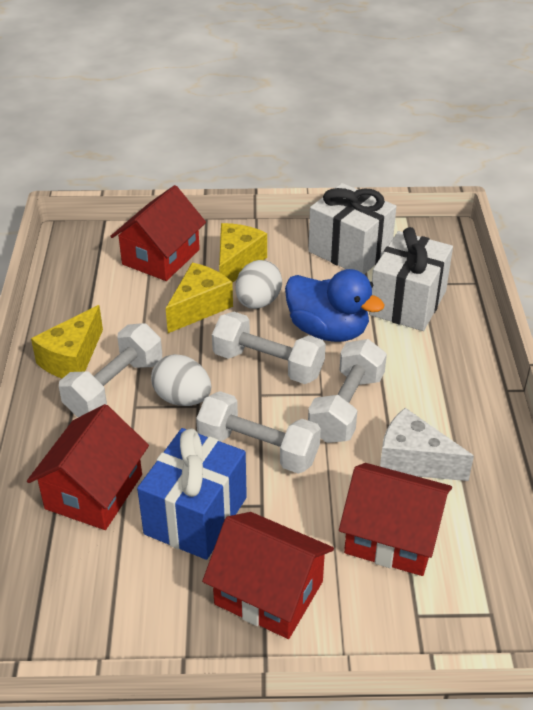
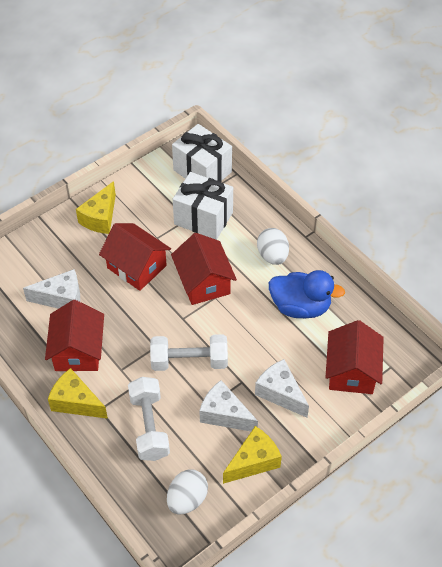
blue gift: [137,428,247,560] = 1 -> none = 0
white cheese: [380,408,474,481] = 1 -> [23,269,80,309] [199,380,258,431] [255,359,309,418] = 3
white dumbbell: [59,323,162,417] [196,391,321,474] [212,312,326,384] [308,339,387,443] = 4 -> [128,377,170,461] [150,334,228,371] = 2

